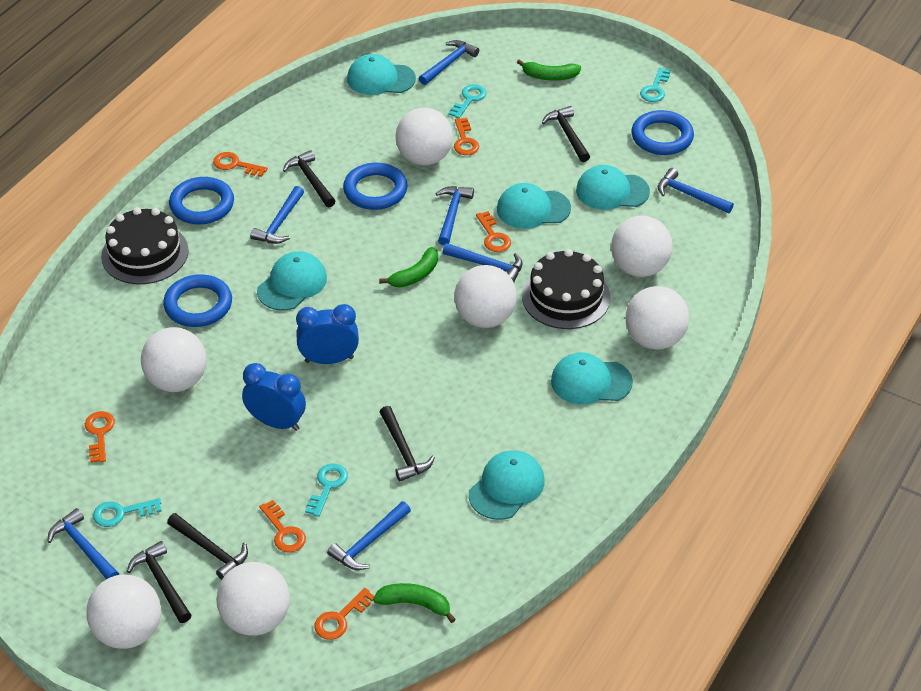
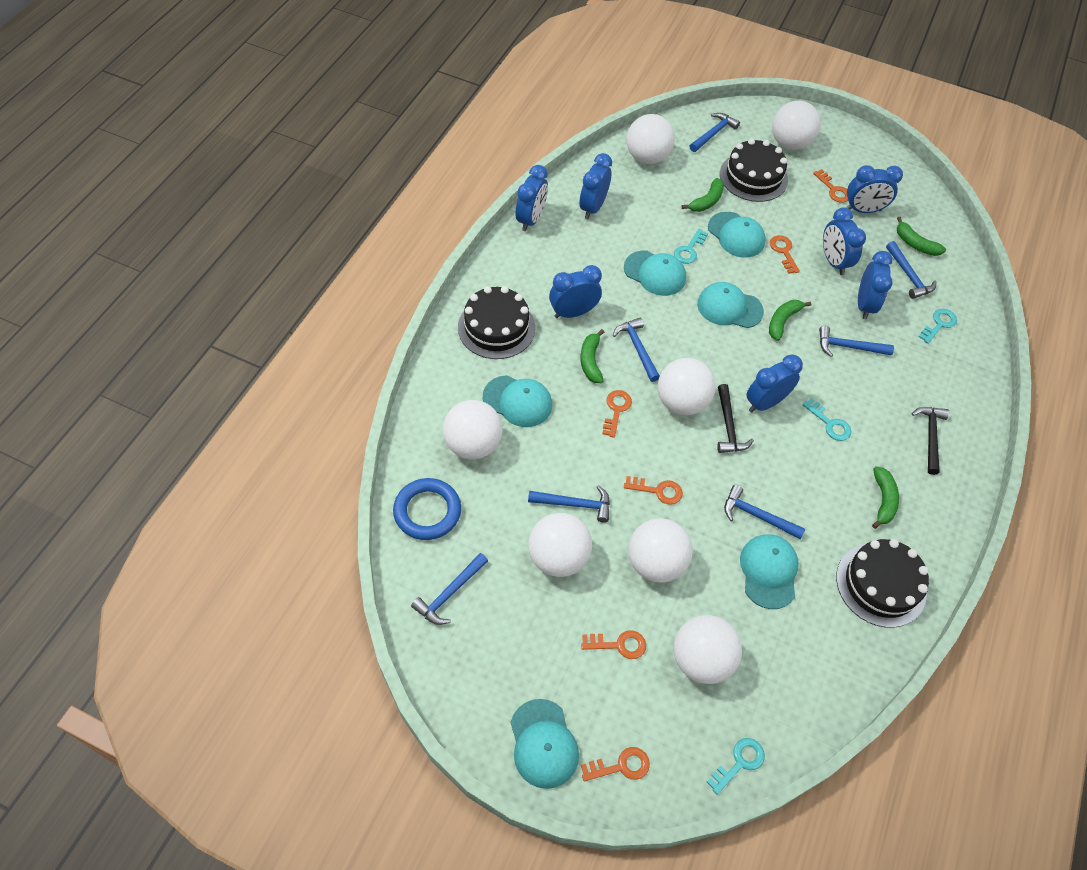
black cake: [101,207,189,284] [522,249,611,329] = 2 -> [458,286,535,359] [720,138,788,202] [836,539,929,628] = 3
black hammer: [127,541,191,623] [167,513,248,580] [283,150,335,207] [380,406,435,481] [542,106,590,162] = 5 -> [717,384,754,453] [912,407,949,475] = 2
blue clock: [242,363,306,431] [296,304,359,364] = 2 -> [516,165,548,231] [549,265,602,318] [580,153,612,219] [746,354,803,413] [823,207,866,275] [846,165,903,213] [858,251,893,319] = 7
blue ring: [163,274,232,327] [169,177,234,225] [343,163,408,210] [632,110,694,155] = 4 -> [393,478,461,540] = 1
green banana: [373,583,456,623] [379,247,438,288] [517,59,581,80] = 3 -> [581,329,604,383] [682,178,724,212] [769,300,811,341] [872,466,899,529] [897,217,946,256] = 5

